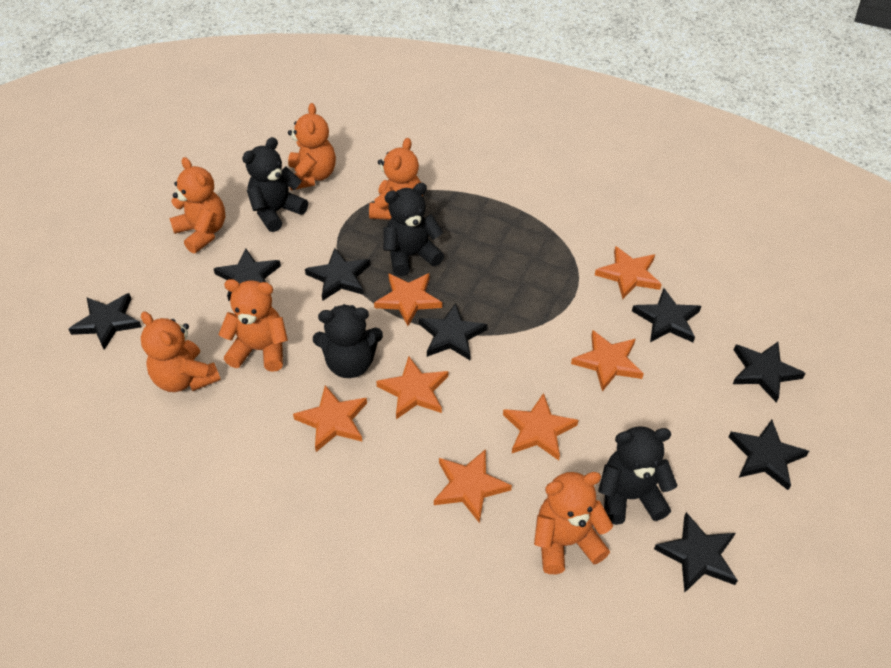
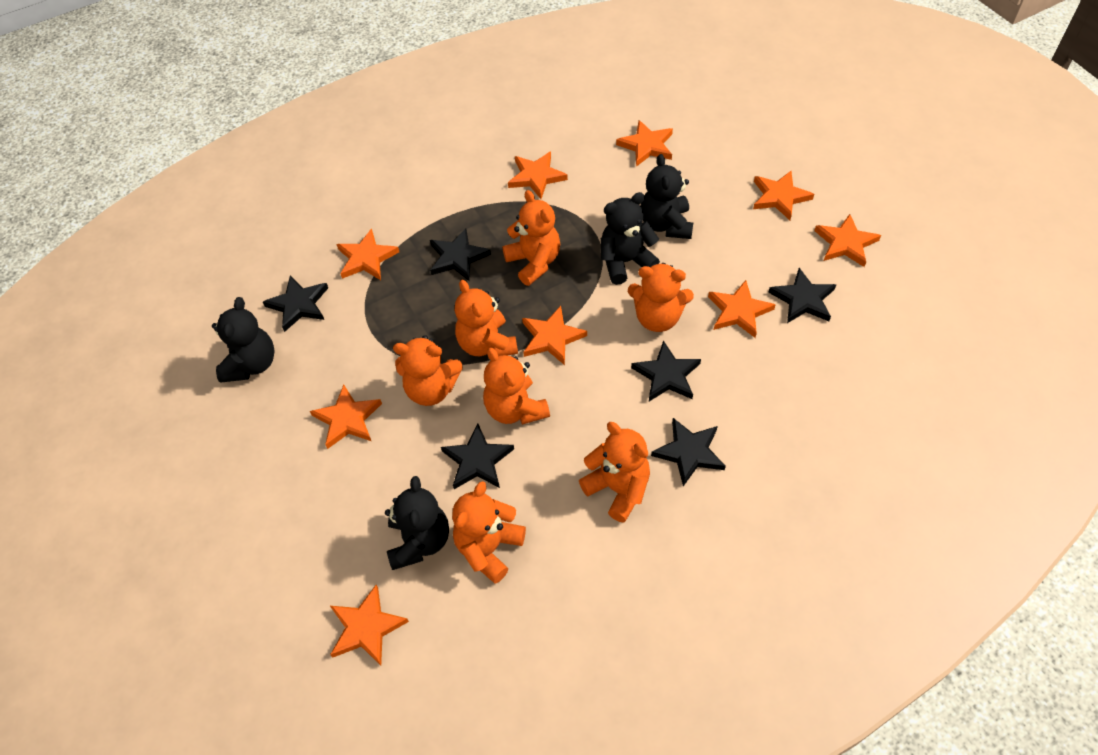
black star: [69,293,142,350] [214,248,281,301] [305,248,371,300] [419,303,488,360] [632,288,701,342] [654,512,738,593] [729,420,809,490] [733,342,806,403] = 8 -> [263,276,328,332] [430,228,491,281] [441,424,514,489] [631,341,701,401] [651,418,726,486] [768,268,836,323] = 6
orange star: [293,385,367,452] [374,273,442,326] [376,356,448,419] [434,449,512,523] [503,393,578,460] [571,330,644,392] [595,246,662,299] = 7 -> [310,384,382,449] [330,585,409,666] [336,228,399,280] [508,151,568,199] [522,306,587,365] [616,120,673,167] [708,280,776,338] [753,171,814,220] [814,214,881,267] = 9
orange teddy bear: [141,312,221,392] [169,157,225,254] [218,279,288,372] [288,103,336,190] [369,138,423,220] [534,472,613,574] = 6 -> [393,335,463,406] [452,481,526,584] [455,280,518,356] [483,348,550,425] [502,190,560,286] [579,422,650,522] [628,263,694,332] = 7

